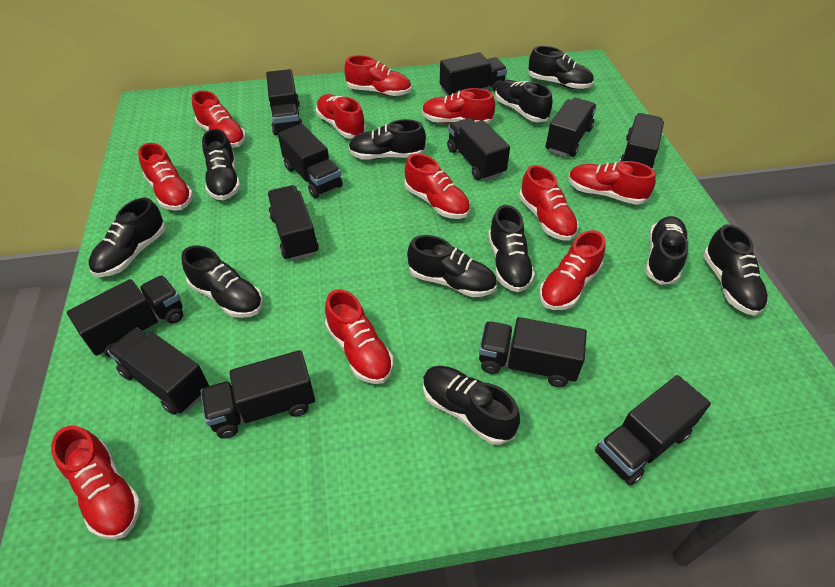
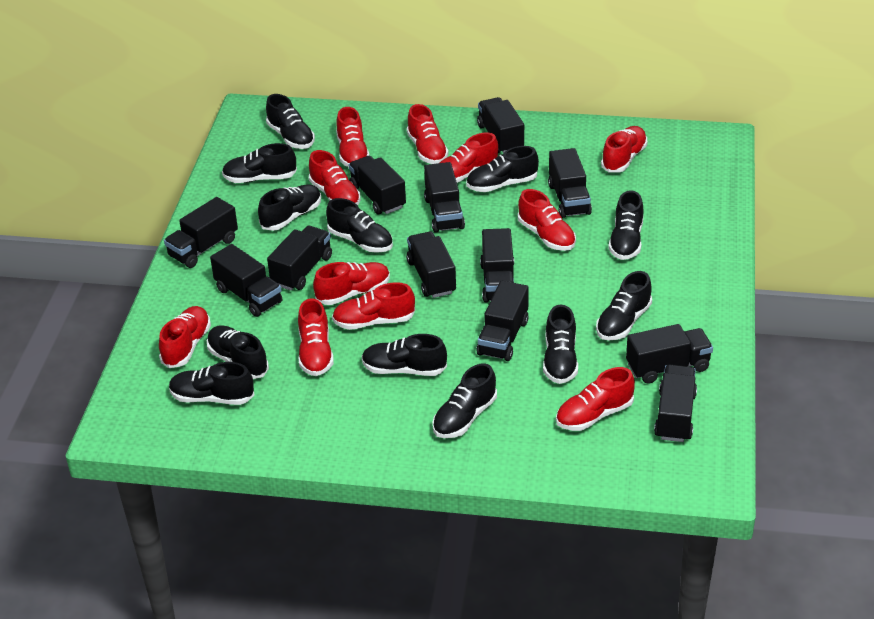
black shoe: [89,198,166,277] [181,246,263,318] [202,129,240,200] [348,119,426,159] [407,235,497,297] [423,366,520,445] [488,205,535,292] [495,80,553,122] [528,46,594,89] [645,216,688,285] [703,224,768,316] = 11 -> [169,362,254,405] [207,325,269,379] [222,143,297,183] [258,184,321,231] [266,94,315,149] [326,198,393,253] [362,334,447,376] [432,363,497,438] [466,146,539,192] [543,305,578,384] [596,271,652,340] [608,190,643,260] = 12

